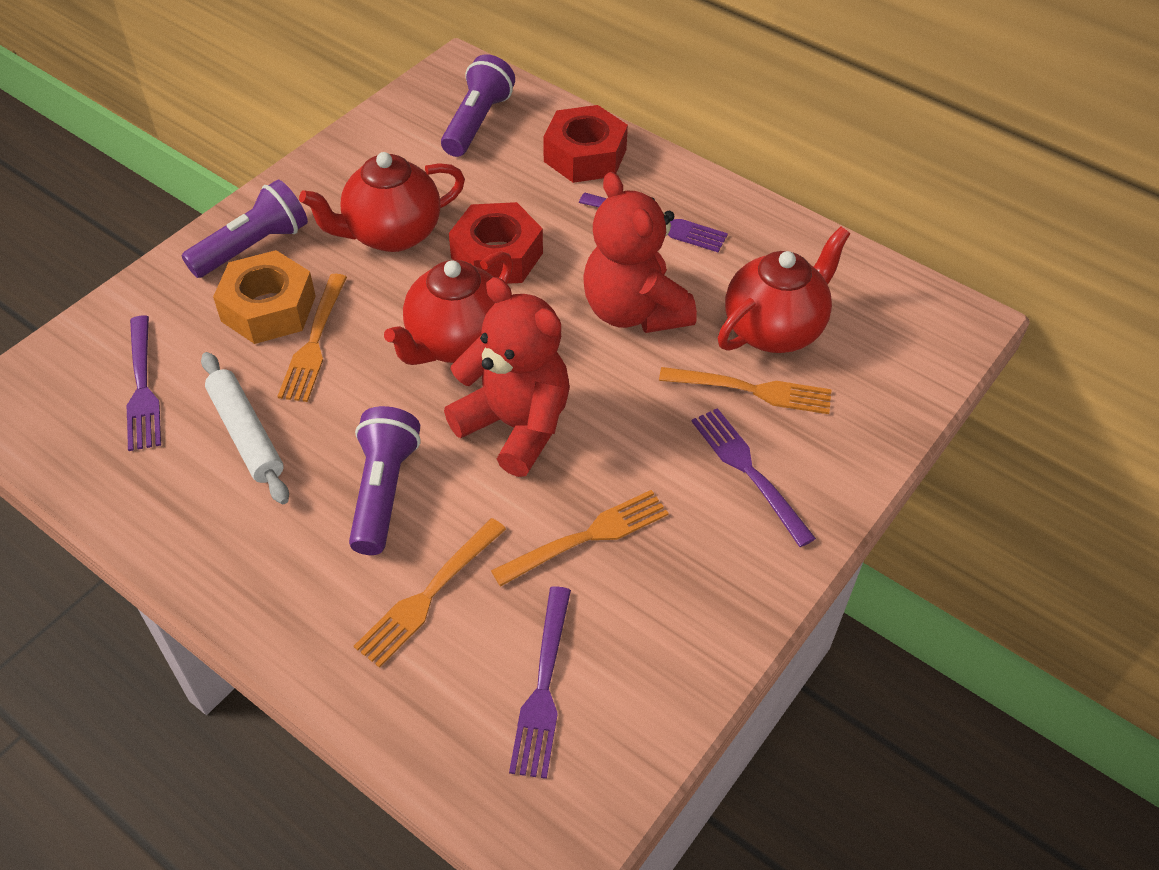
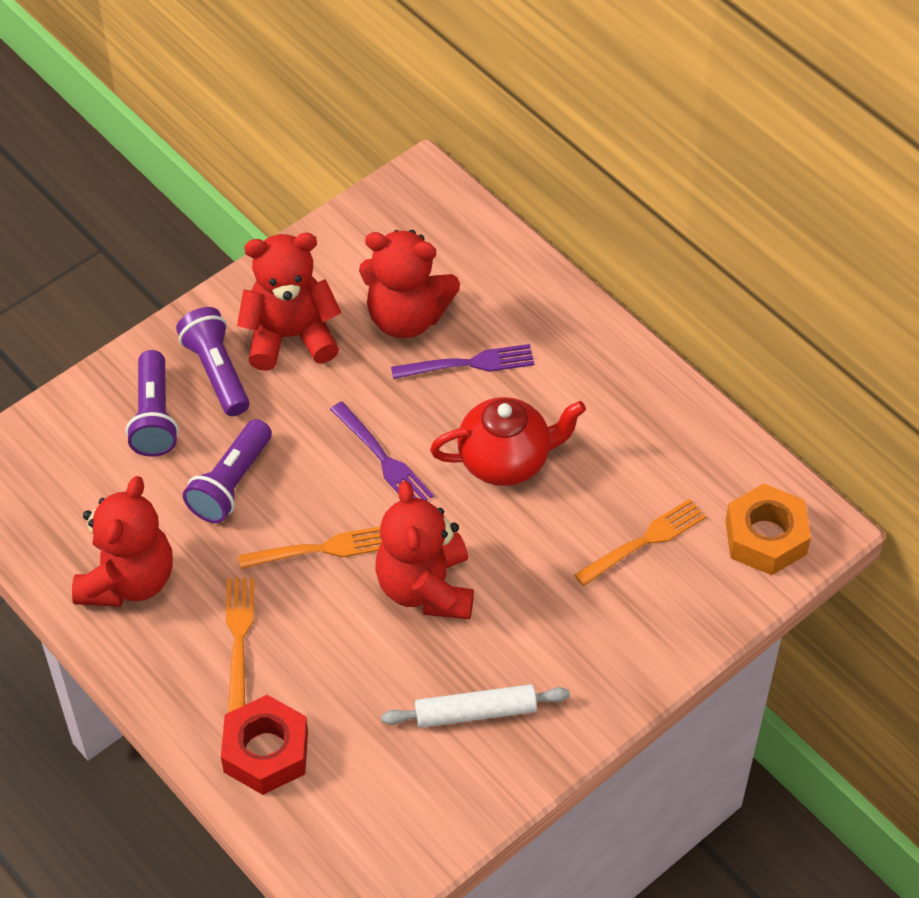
orange fork: [277,274,347,402] [354,518,506,668] [491,490,669,586] [659,367,832,414] = 4 -> [226,578,254,713] [238,526,382,569] [574,499,706,586] = 3
purple fork: [127,315,161,451] [509,586,571,779] [579,193,728,252] [691,408,816,547] = 4 -> [330,401,433,501] [391,344,535,379] = 2
red nut: [449,202,543,284] [543,105,628,183] = 2 -> [221,695,308,795] = 1
red teapot: [299,152,465,252] [384,251,513,365] [718,226,851,353] = 3 -> [430,397,586,486] = 1
red teddy bear: [444,277,570,477] [583,172,697,333] = 2 -> [72,476,173,607] [237,233,342,371] [359,230,460,338] [375,481,474,619] = 4

